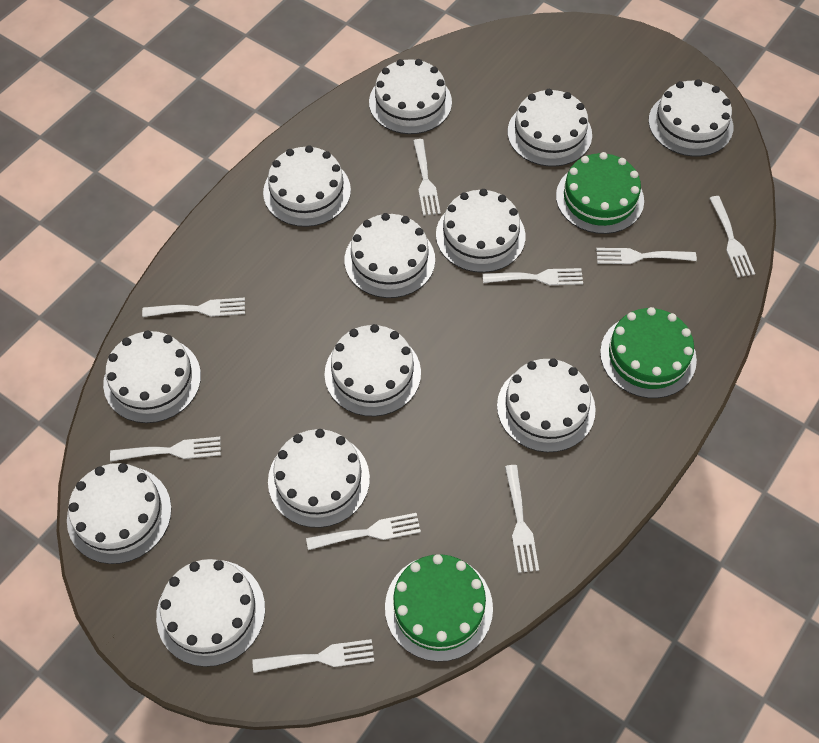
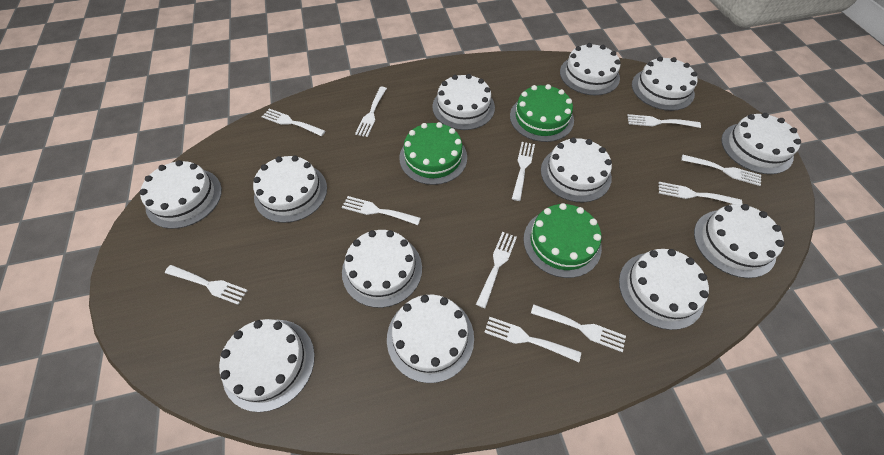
white fork: [110,437,221,462] [142,298,245,317] [253,639,374,673] [306,513,421,550] [413,139,441,216] [483,268,583,285] [505,465,539,573] [596,248,697,264] [709,196,755,278] = 9 -> [165,265,248,305] [262,109,325,136] [342,196,421,225] [355,87,387,137] [476,232,517,308] [484,317,581,362] [512,142,535,201] [531,304,626,352] [627,114,701,128] [659,182,742,205] [681,155,761,186] = 11

